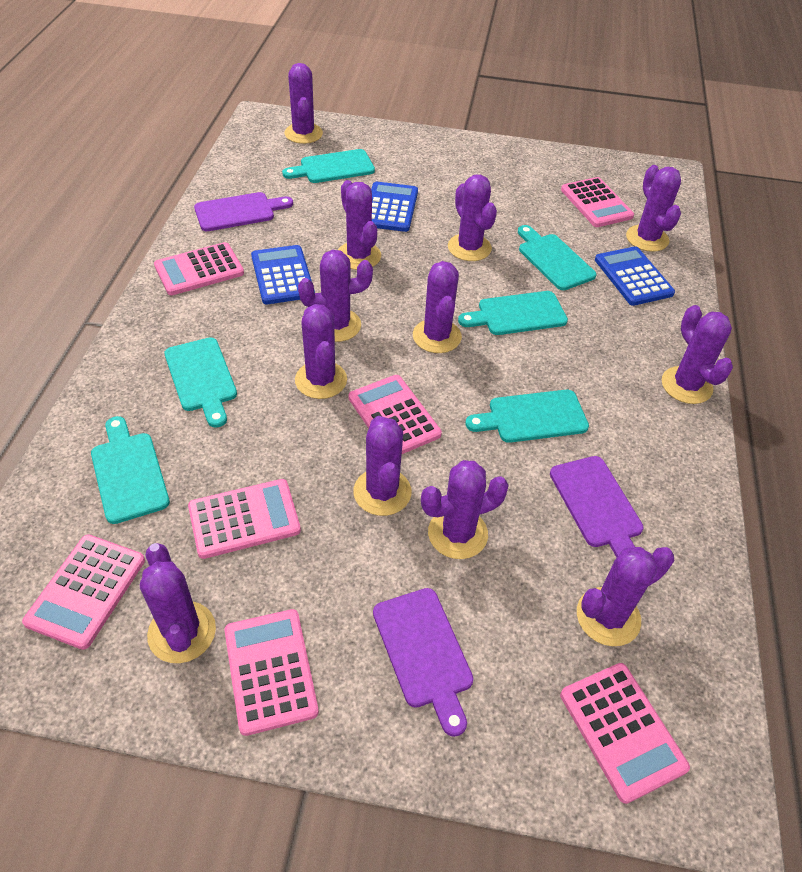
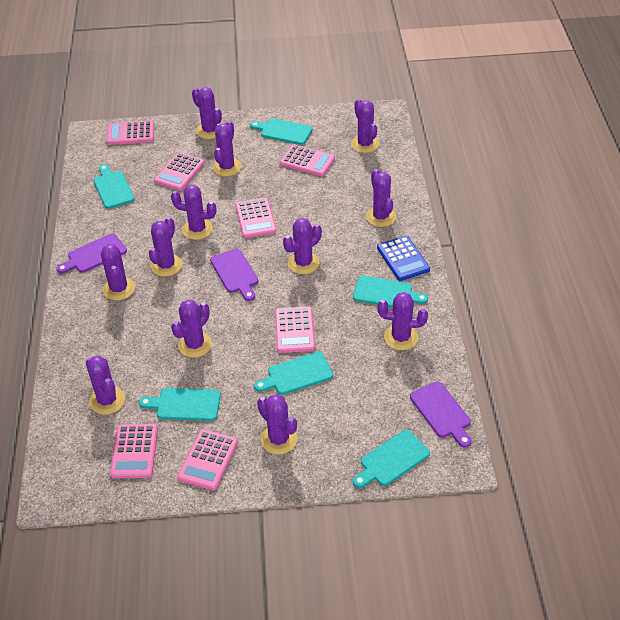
blue calculator: [251,245,315,304] [371,182,418,232] [595,246,675,306] = 3 -> [377,236,430,281] = 1

